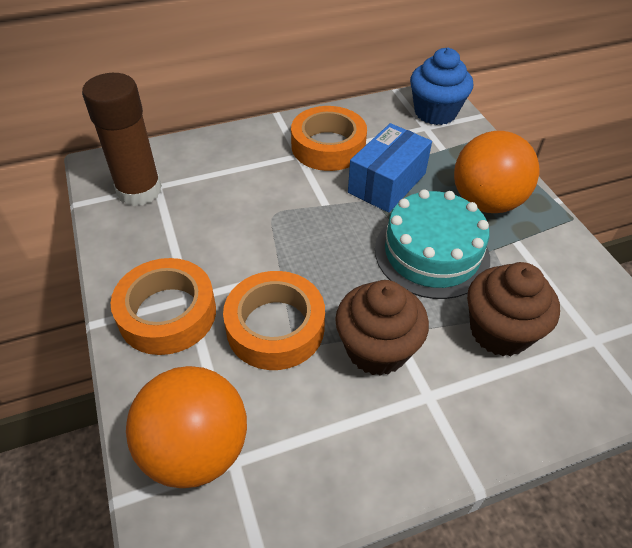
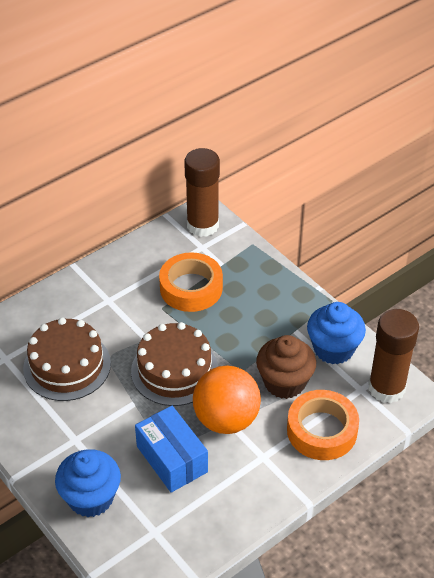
blue cupcake: [410,48,473,125] = 1 -> [55,449,121,517] [307,302,366,364] = 2
brown cake: none = 0 -> [23,317,111,401] [131,322,218,406] = 2
brown cupcake: [335,280,429,376] [467,262,560,356] = 2 -> [256,335,316,399] = 1
brown glue stick: [82,73,162,206] = 1 -> [184,148,220,237] [368,309,419,403] = 2
orange ball: [126,366,247,488] [454,131,539,213] = 2 -> [193,366,261,434] = 1
orange tape: [110,258,216,355] [223,271,325,370] [291,106,367,171] = 3 -> [159,252,223,312] [287,390,359,460] = 2
turquoise cake: [375,189,490,299] = 1 -> none = 0

